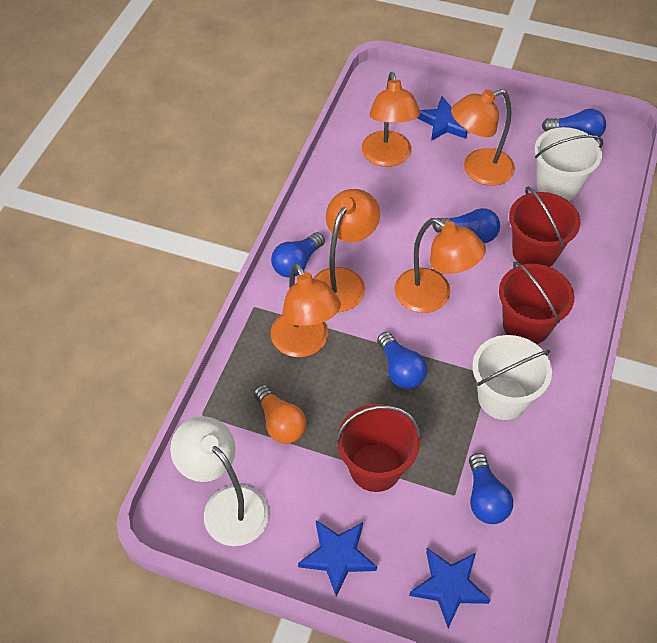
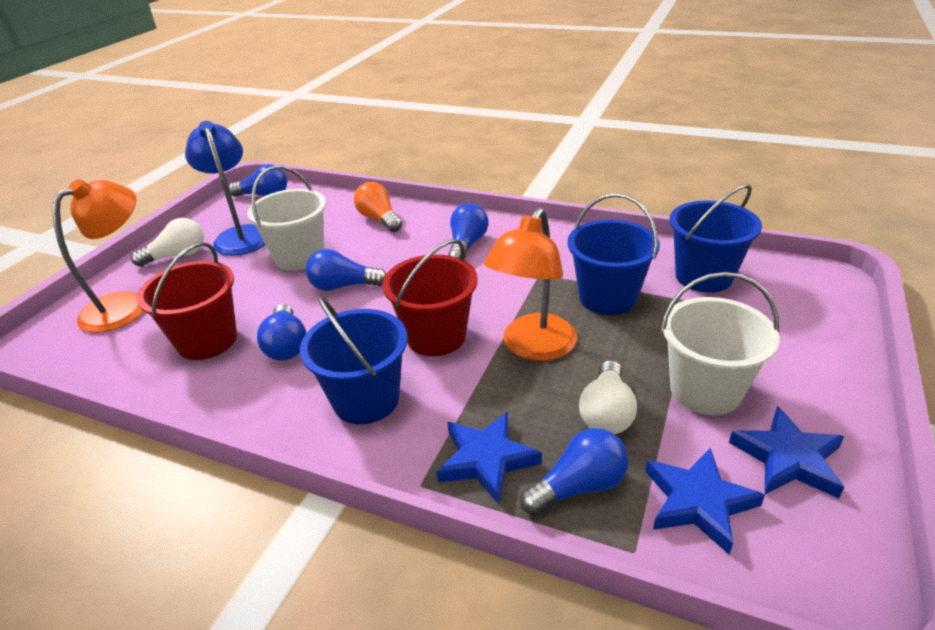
blue bucket: none = 0 -> [300,296,408,424] [567,193,660,315] [670,184,762,293] = 3
blue lamp: none = 0 -> [185,121,265,256] = 1
orange lamp: [271,263,341,357] [313,189,380,312] [362,72,420,167] [395,218,486,313] [451,89,515,186] = 5 -> [52,179,144,333] [484,208,577,361] = 2
red bucket: [335,404,421,492] [499,261,575,344] [509,186,580,267] = 3 -> [136,242,237,360] [382,239,477,356] = 2
white lamp: [170,416,269,546] = 1 -> none = 0
white light bulb: none = 0 -> [131,218,204,267] [579,360,637,434] = 2

